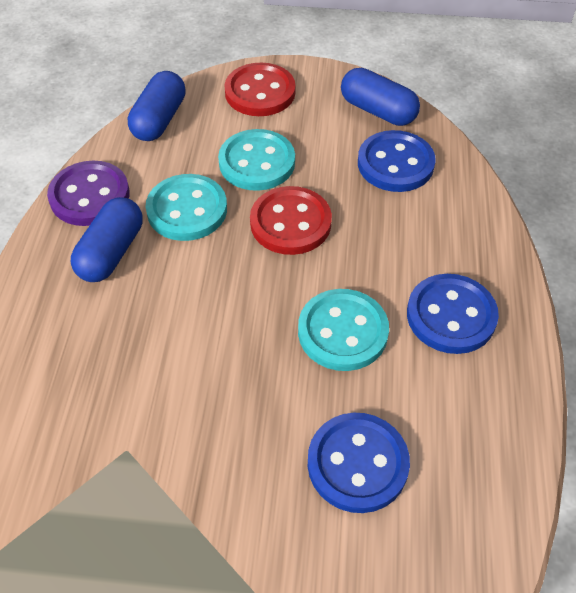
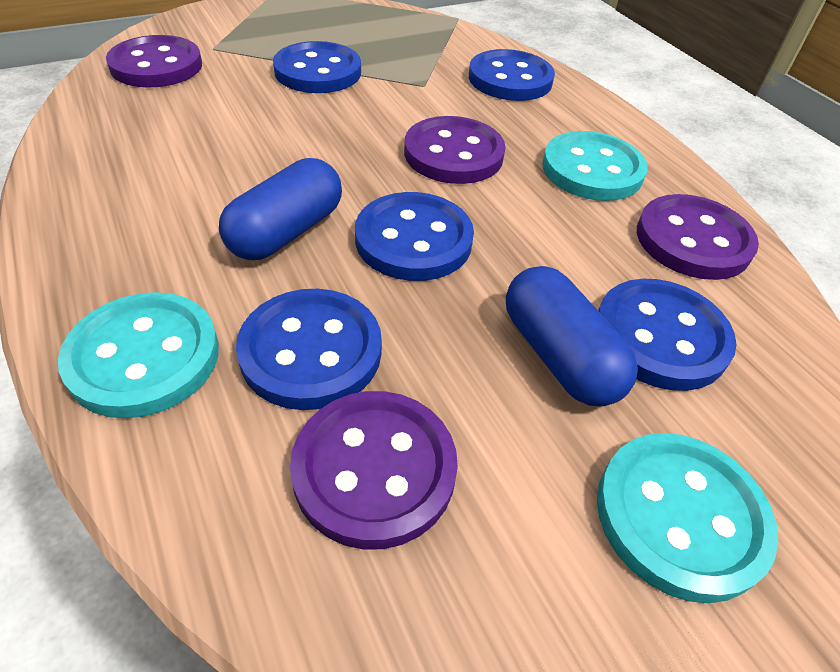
blue button: [308,413,410,513] [358,130,436,192] [407,274,499,354] = 3 -> [236,289,382,410] [273,41,361,93] [355,192,474,281] [469,49,555,101] [598,279,736,391] = 5
blue capsule: [71,197,143,282] [128,71,186,141] [341,68,420,126] = 3 -> [219,158,342,260] [506,266,638,407] = 2
purple button: [47,161,129,226] = 1 -> [106,35,202,88] [290,391,458,550] [404,116,506,184] [637,194,759,280] = 4
red button: [224,63,296,116] [250,186,332,255] = 2 -> none = 0

